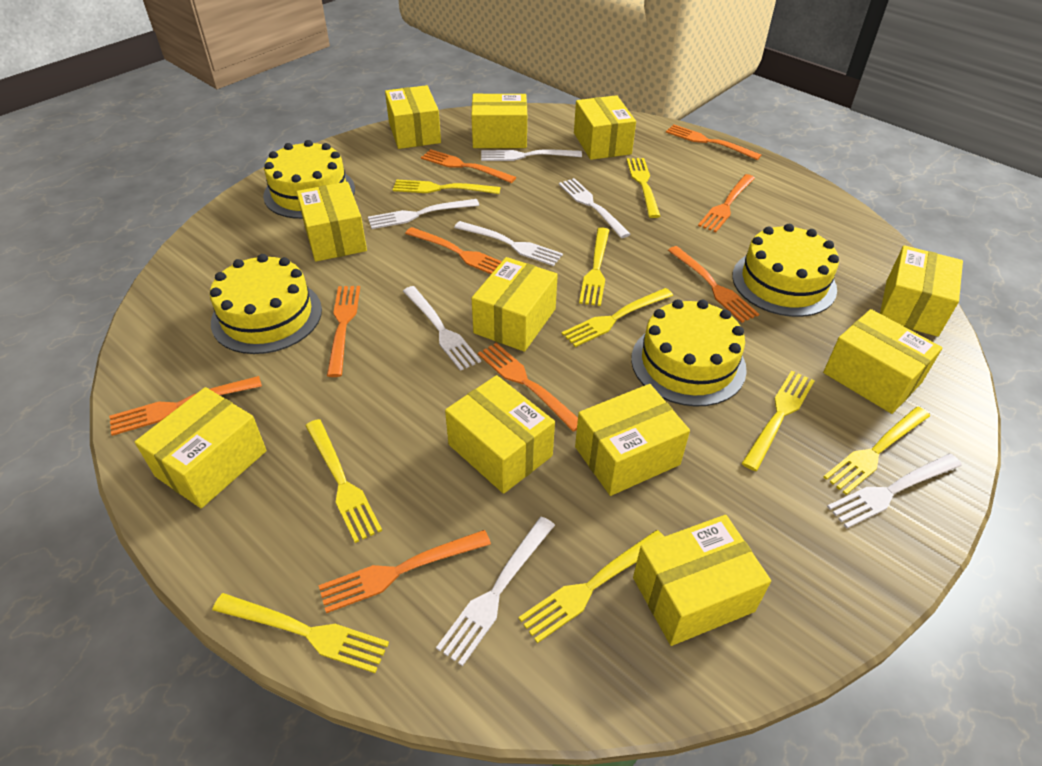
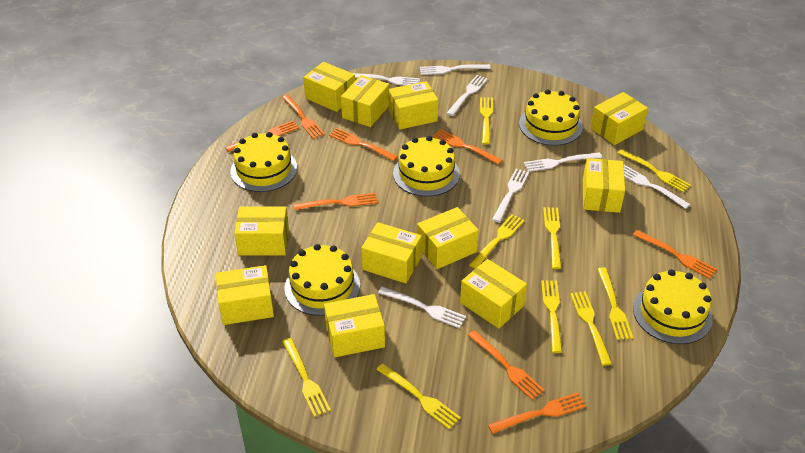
orange fork: [109,376,262,436] [318,530,491,613] [327,286,360,377] [405,227,502,274] [421,149,516,183] [478,343,578,432] [666,124,761,160] [668,246,759,323] [698,174,755,232] = 9 -> [225,121,299,152] [282,95,325,139] [294,193,378,210] [329,128,398,161] [433,129,503,165] [468,330,544,400] [488,392,586,434] [633,230,717,279] = 8
yellow cake: [210,254,322,354] [263,140,355,219] [631,299,747,407] [732,224,839,317] = 4 -> [231,132,297,192] [284,244,360,316] [393,136,460,197] [519,89,583,146] [633,269,712,344] = 5

